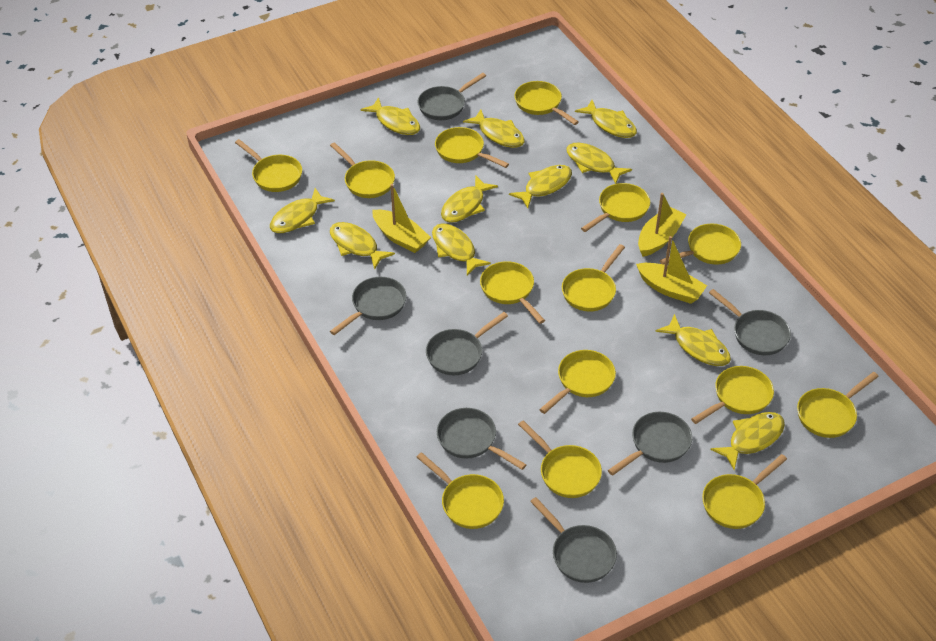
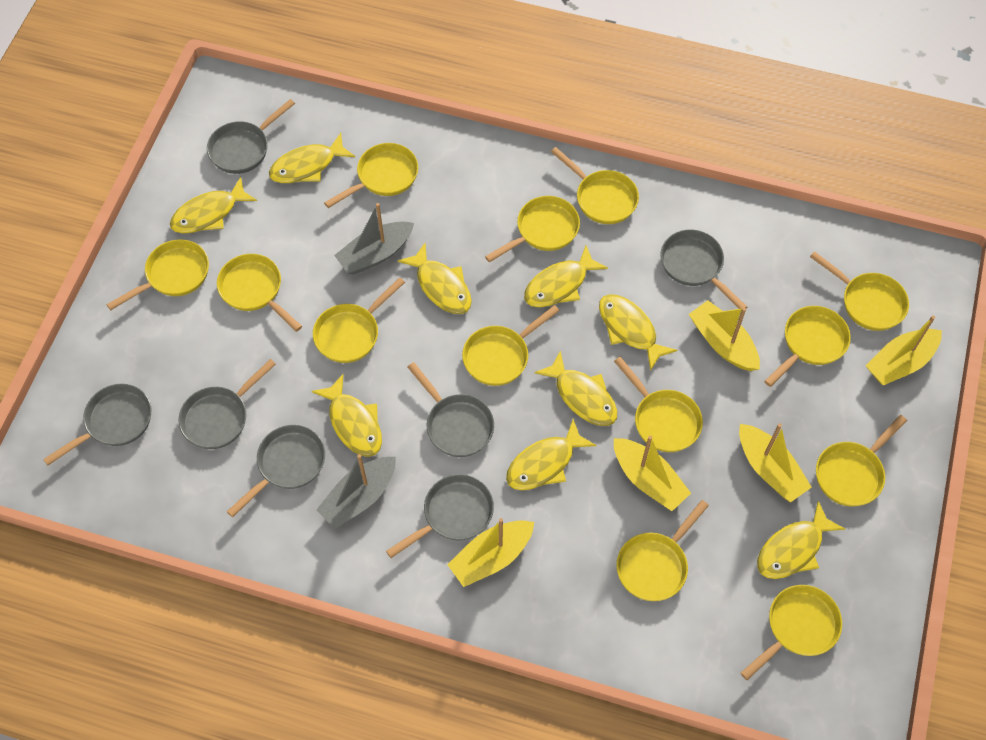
grey boat: none = 0 -> [316,454,396,529] [334,203,414,275] = 2
yellow boat: [372,184,431,253] [636,236,707,304] [638,193,686,257] = 3 -> [447,518,534,587] [614,436,691,511] [689,300,760,371] [739,424,812,502] [865,315,942,385] = 5
yellow fish: [270,188,335,233] [330,222,395,270] [360,97,420,135] [432,223,491,276] [441,175,498,223] [463,109,525,148] [509,165,572,208] [566,143,632,184] [575,100,637,138] [655,314,731,366] [710,412,785,470] = 11 -> [170,177,257,234] [269,133,355,183] [312,374,382,457] [398,243,472,314] [506,419,596,490] [524,246,608,307] [535,350,617,426] [599,294,677,371] [757,501,845,579] = 9
yellow pan: [235,139,302,192] [330,142,395,198] [417,452,504,529] [435,127,509,168] [480,261,545,324] [514,81,579,125] [518,420,602,498] [539,350,616,414] [562,244,625,312] [581,183,650,232] [660,224,741,265] [691,366,774,424] [702,454,787,529] [797,372,879,438] = 14 -> [106,239,209,310] [217,254,302,332] [313,278,405,363] [324,143,418,208] [462,305,559,386] [485,196,580,262] [551,147,639,224] [614,357,703,452] [617,500,709,601] [741,585,842,680] [764,306,851,387] [810,251,909,331] [816,415,907,507] = 13

